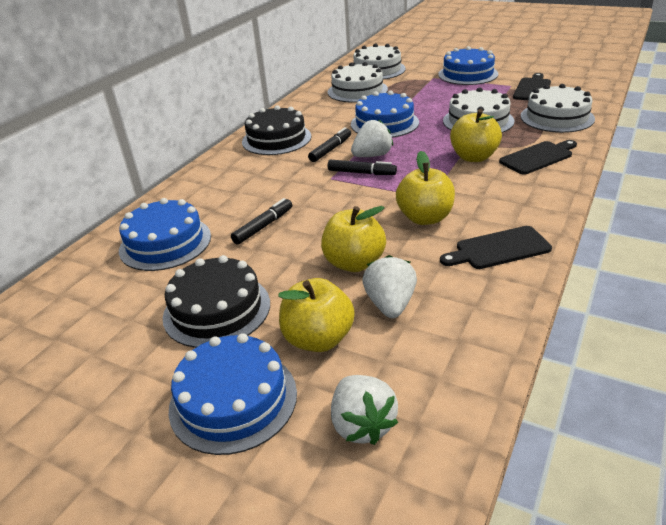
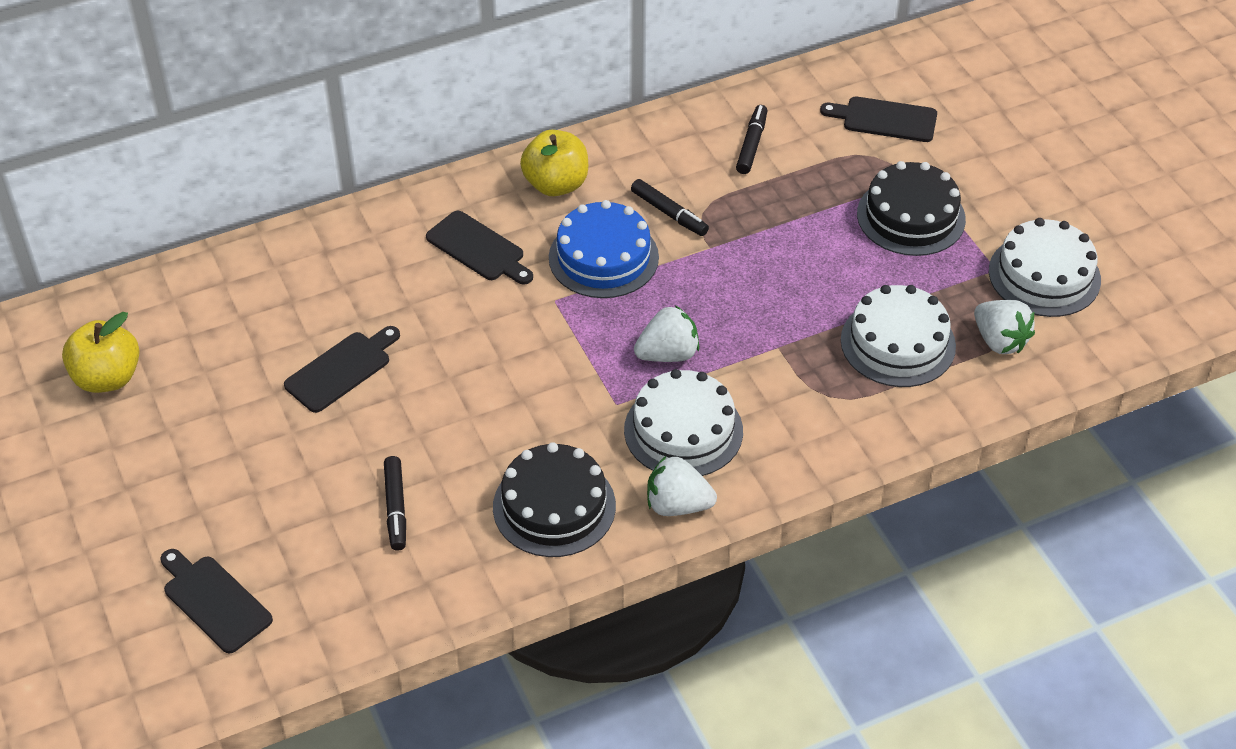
black cutting board: [440,226,552,269] [499,140,577,175] [513,73,551,100] = 3 -> [160,549,273,653] [284,326,400,413] [426,211,533,285] [820,97,937,142] = 4
blue cake: [119,198,211,271] [169,333,297,455] [351,90,419,138] [438,46,498,85] = 4 -> [549,200,659,298] = 1
white cake: [328,62,388,103] [353,44,406,80] [443,87,514,133] [521,84,595,133] = 4 -> [624,369,743,476] [841,285,956,387] [989,218,1101,317] = 3
yellow apple: [278,278,355,352] [321,206,386,272] [396,151,455,225] [450,109,502,162] = 4 -> [62,312,140,393] [520,130,588,196] = 2

